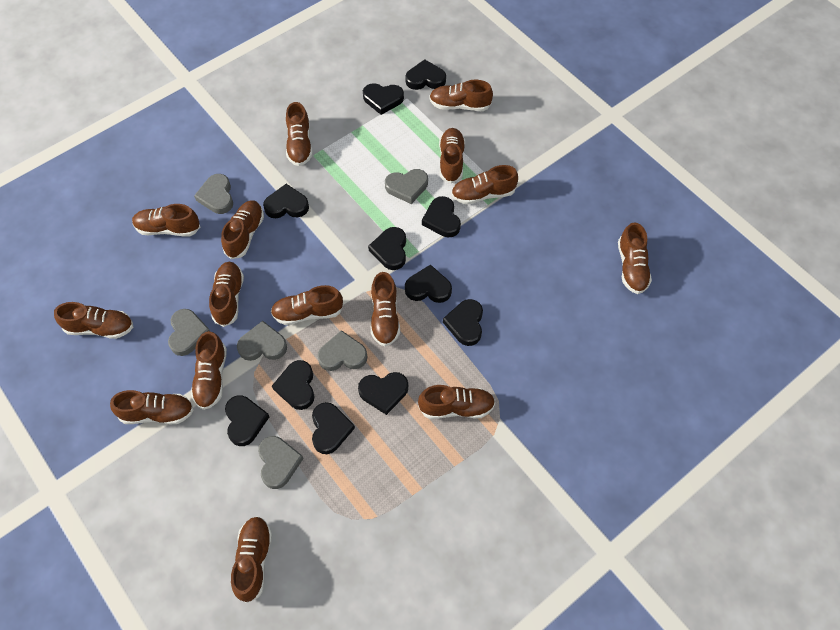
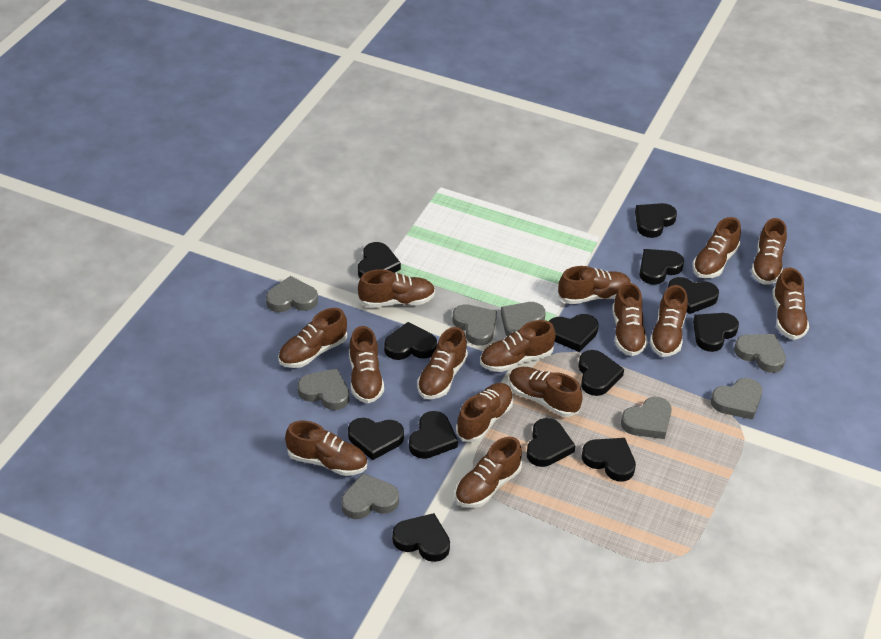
black heart: [225,395,269,446] [263,184,309,218] [272,360,315,410] [312,402,355,454] [358,372,408,415] [363,83,404,115] [368,227,406,270] [405,59,446,90] [405,264,452,303] [422,196,461,238] [443,299,483,346] = 11 -> [348,418,404,460] [358,242,401,278] [384,322,437,360] [392,513,450,562] [409,411,458,459] [527,418,576,467] [549,314,599,352] [578,350,624,396] [582,438,636,482] [635,203,677,238] [639,249,684,284] [668,277,719,314] [693,313,739,352] = 13
grey heart: [168,309,210,356] [194,174,233,214] [237,321,287,361] [258,436,304,489] [317,330,367,371] [385,169,428,204] = 6 -> [266,276,318,312] [297,369,350,410] [341,473,399,519] [452,304,497,346] [501,302,545,336] [621,397,672,439] [711,378,762,420] [734,334,786,373] = 8

